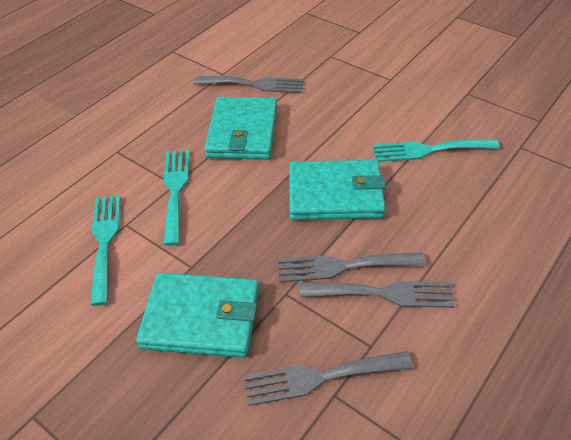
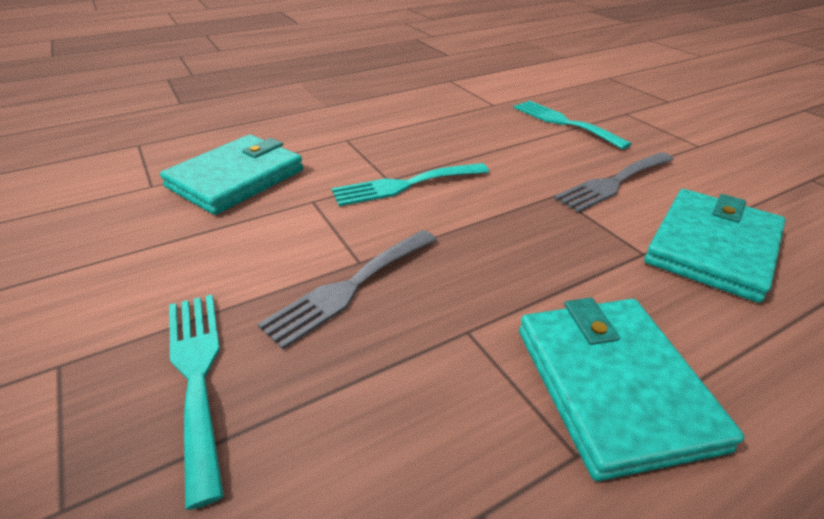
grey fork: [194,76,304,93] [244,351,413,406] [278,252,426,283] [300,281,454,308] = 4 -> [258,230,437,349] [554,152,674,213] = 2

